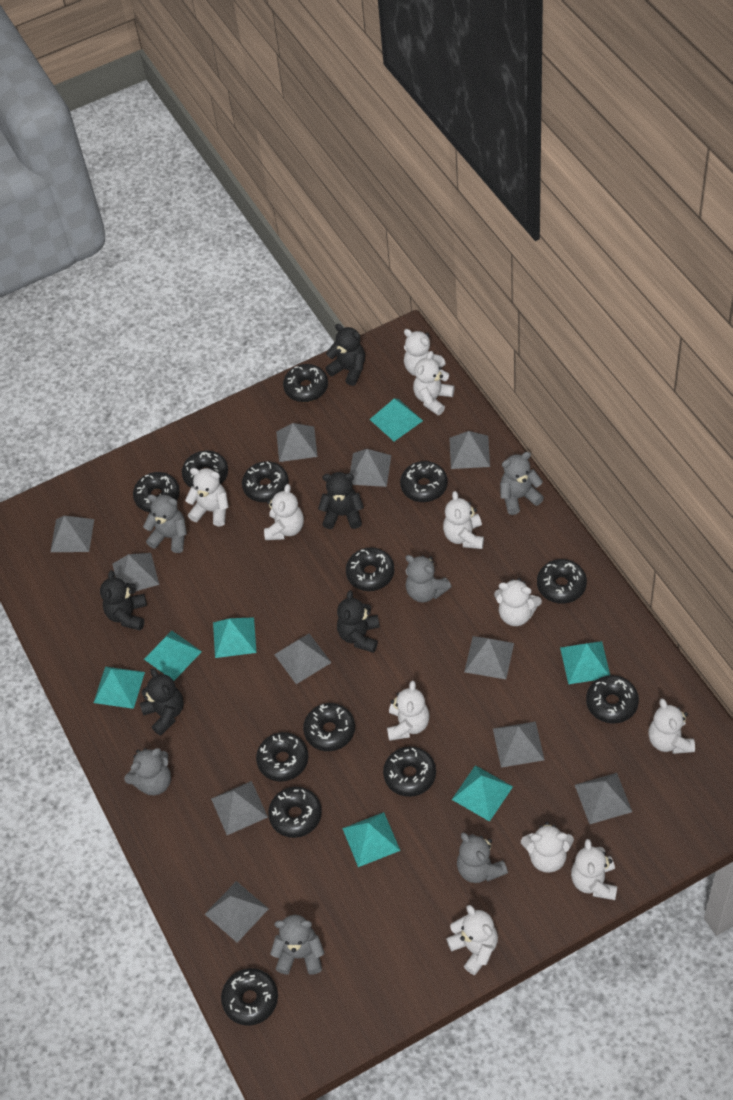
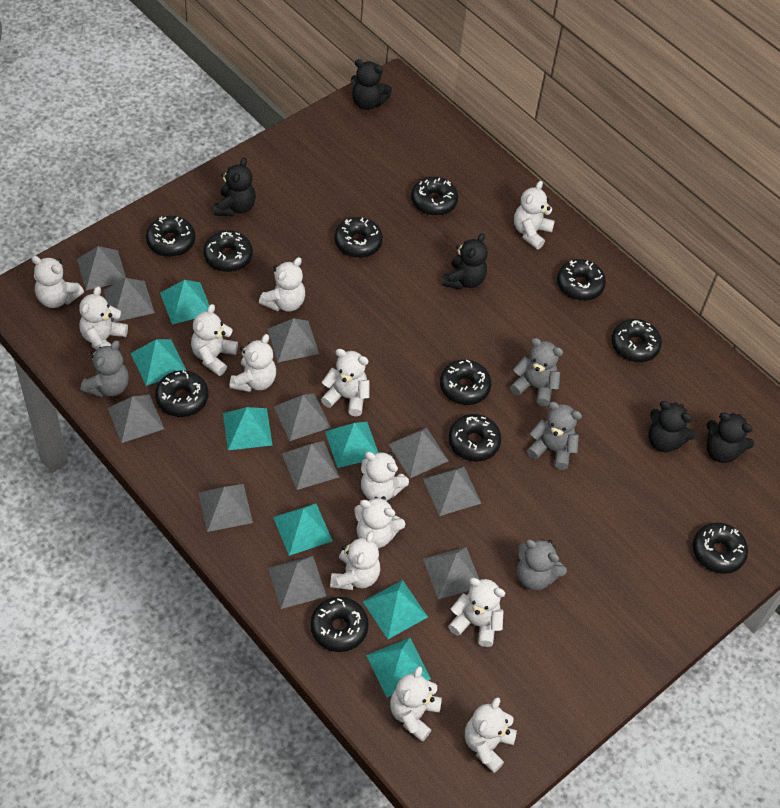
black donut: [133,472,180,512] [182,451,228,488] [221,968,278,1026] [242,462,289,502] [256,732,308,782] [268,787,322,838] [283,364,328,402] [303,703,355,751] [346,548,394,591] [383,747,436,797] [400,461,447,502] [537,559,587,604] [586,675,639,724] = 13 -> [146,216,195,257] [155,370,208,417] [203,230,253,272] [310,597,369,652] [334,217,383,258] [411,177,458,216] [440,360,492,405] [448,414,502,461] [557,259,606,301] [611,319,662,362] [693,523,748,574] = 11
grey teddy bear: [124,748,171,795] [143,494,187,553] [270,915,325,975] [406,555,452,603] [457,832,508,883] [500,452,544,515] = 6 -> [81,340,129,397] [510,338,563,406] [517,539,567,591] [527,402,582,470] = 4
white teddy bear: [185,468,229,526] [264,484,304,540] [387,681,429,741] [404,329,446,376] [413,351,455,415] [443,491,484,549] [446,905,498,975] [494,578,542,626] [521,822,574,873] [571,839,617,900] [648,699,695,754] = 11 -> [31,256,84,308] [79,286,128,350] [191,304,238,376] [229,334,276,392] [259,257,305,312] [321,349,370,416] [330,531,380,590] [354,496,405,548] [361,451,409,501] [390,666,442,742] [448,578,505,647] [465,697,517,773] [514,181,555,249] = 13

